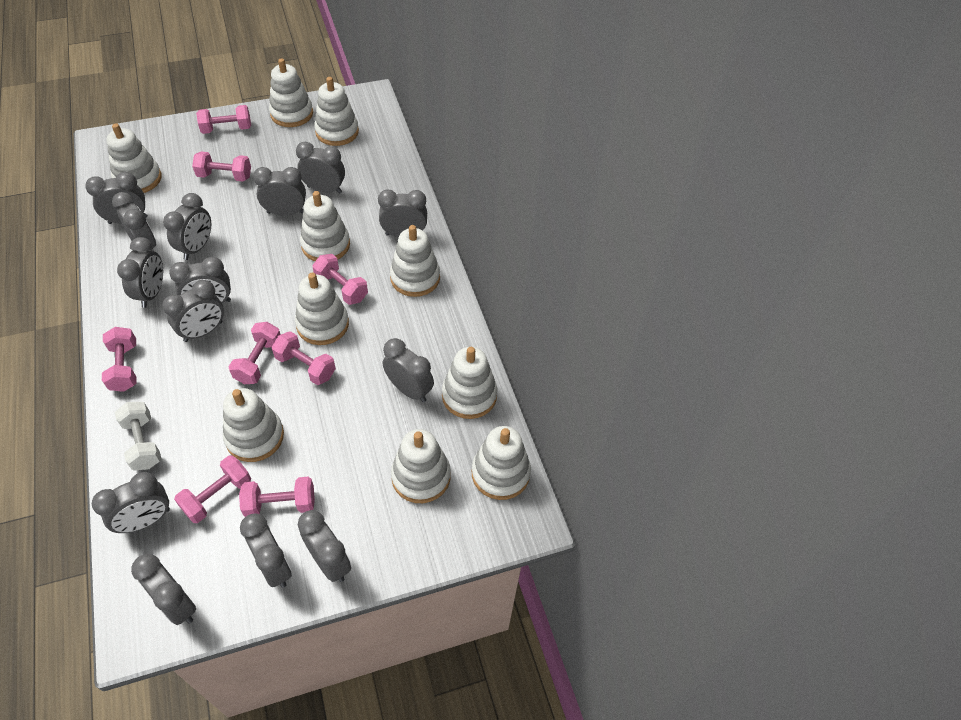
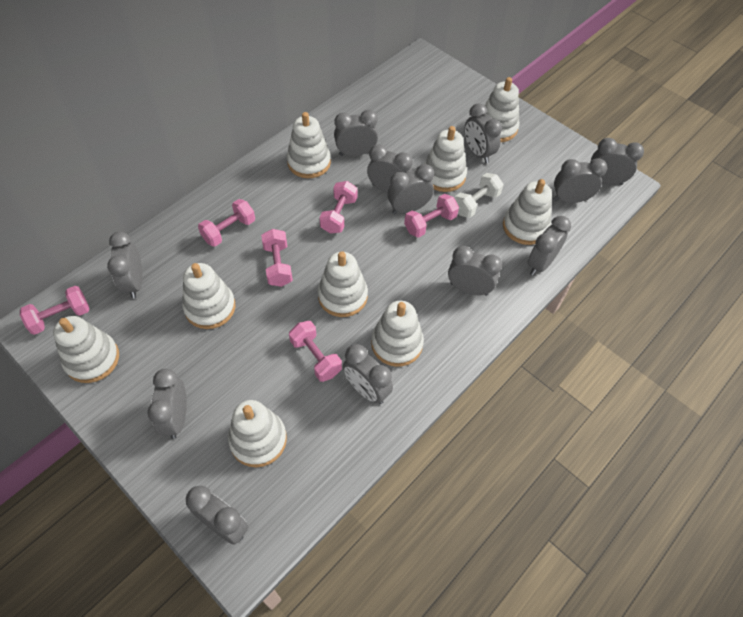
grey clock: [85,172,147,224] [92,472,170,533] [112,192,156,248] [117,237,163,308] [131,554,196,625] [162,280,224,342] [163,193,211,260] [169,257,231,303] [240,513,292,588] [253,167,306,216] [296,141,345,194] [297,510,351,582] [378,189,427,237] [383,338,434,402] = 14 -> [107,232,143,299] [147,369,187,439] [186,486,248,545] [334,110,378,156] [343,344,393,404] [367,144,413,193] [388,164,434,215] [448,246,502,296] [464,103,502,163] [527,216,571,276] [553,158,607,203] [591,138,644,185] = 12
pink dumbbell: [102,327,136,392] [174,455,251,523] [192,152,251,181] [196,105,251,134] [229,322,281,384] [239,477,315,517] [272,331,336,385] [312,254,368,305] = 8 -> [20,286,89,335] [198,199,255,247] [261,229,293,287] [289,321,342,382] [319,181,357,234] [404,194,459,238] = 6
white stacking toy: [106,123,161,193] [223,388,284,462] [269,58,313,127] [295,272,349,345] [300,191,350,261] [314,77,359,146] [390,225,440,297] [391,429,451,503] [442,347,497,419] [472,426,531,500] = 10 -> [53,316,119,383] [182,263,235,329] [228,400,287,467] [287,112,331,178] [318,251,368,317] [371,301,424,367] [424,126,467,192] [485,77,520,142] [503,179,552,245] = 9

